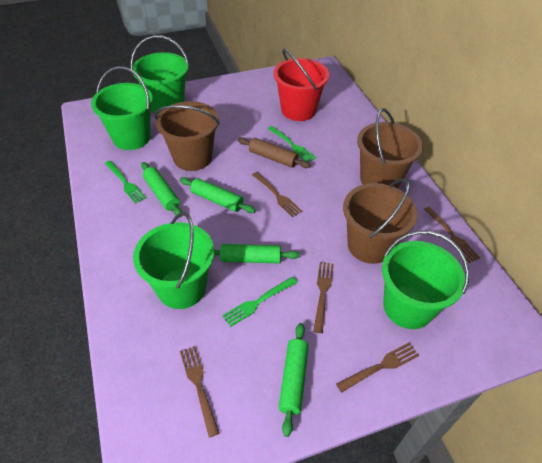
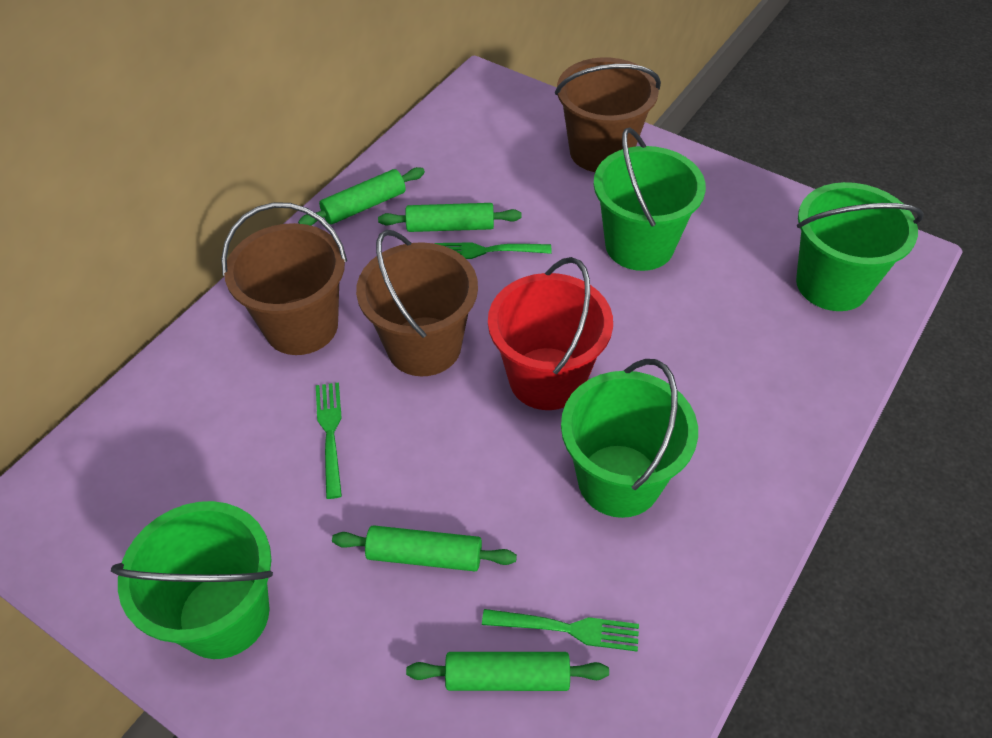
brown fork: [180,346,219,437] [252,172,302,217] [313,262,334,333] [336,342,419,393] [424,207,480,263] = 5 -> none = 0
brown rolling pin: [238,137,311,168] = 1 -> none = 0

